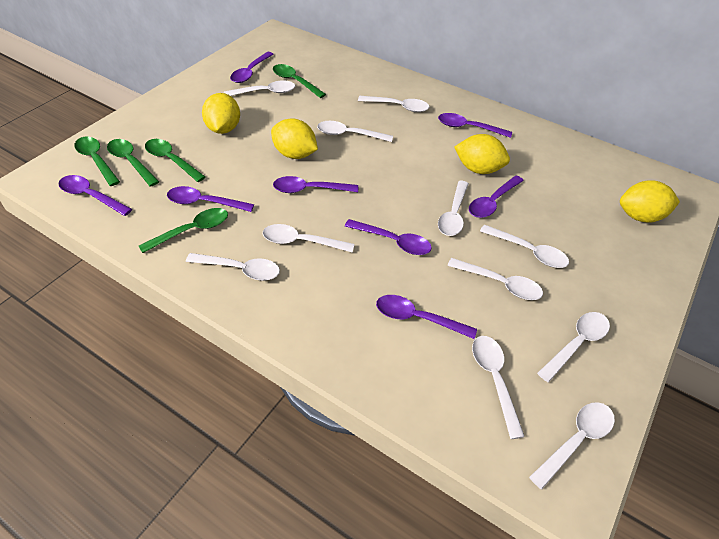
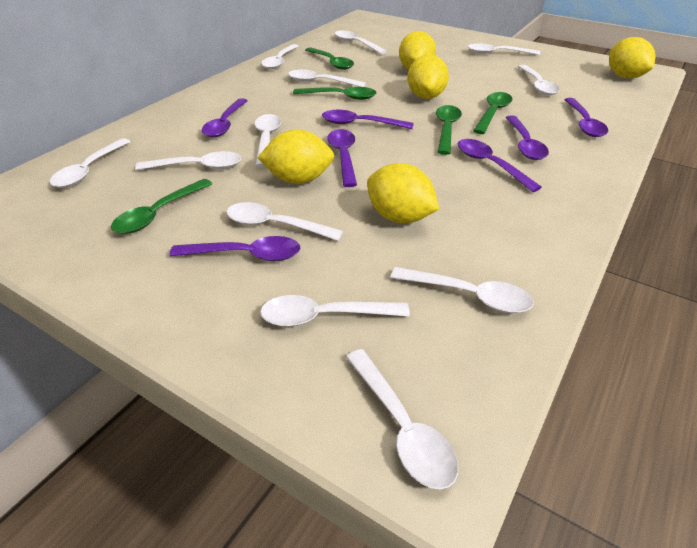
purple spoon: [58,175,132,216] [167,186,254,212] [230,52,274,83] [273,176,358,193] [345,219,432,255] [376,295,477,339] [438,113,512,138] [469,176,524,218] = 8 -> [170,236,301,261] [202,98,248,137] [322,110,414,129] [327,129,357,187] [458,139,542,192] [505,116,549,160] [564,98,608,137] = 7
white spoon: [186,253,280,281] [224,80,295,96] [263,224,355,252] [317,121,393,142] [358,96,429,112] [438,181,469,236] [447,258,543,300] [472,336,525,439] [480,224,569,268] [529,402,615,490] [537,312,610,382] = 11 -> [50,138,131,188] [135,151,242,170] [226,202,343,241] [254,114,281,167] [260,295,410,327] [261,44,299,69] [288,70,366,87] [335,30,387,54] [346,349,458,490] [390,267,534,313] [468,43,540,55] [518,65,560,95] = 12
yellow lemon: [202,93,240,134] [271,119,318,159] [454,134,510,174] [620,180,680,223] = 4 -> [258,129,334,184] [367,163,439,223] [399,31,436,69] [407,54,449,99] [609,37,656,78] = 5

